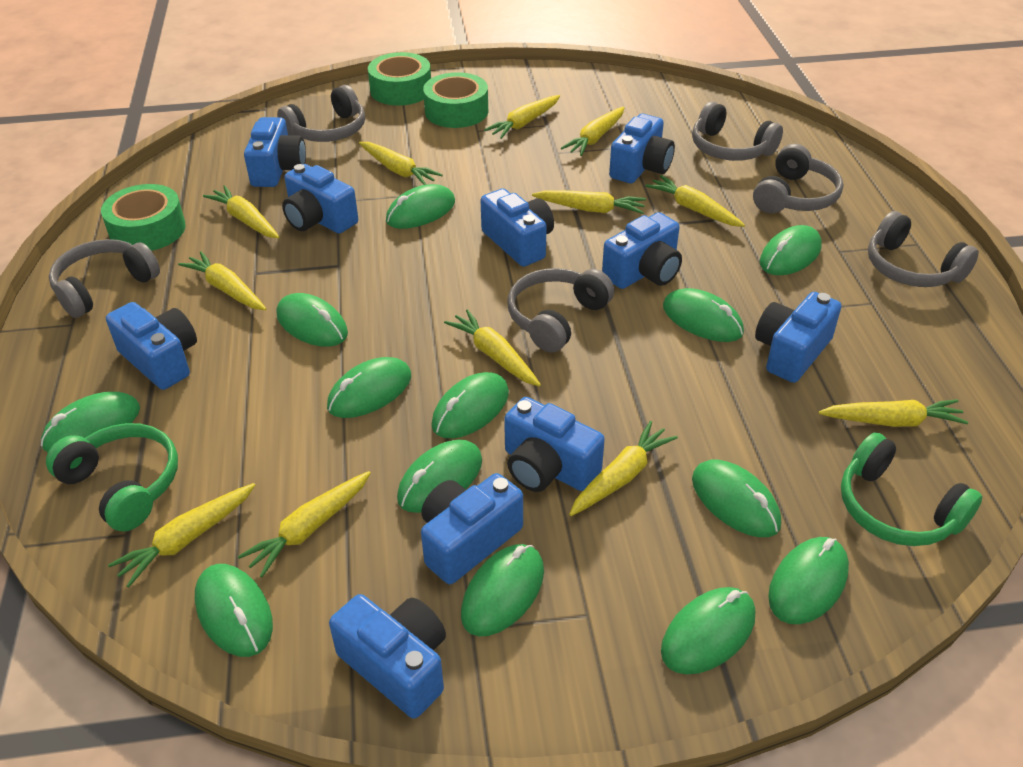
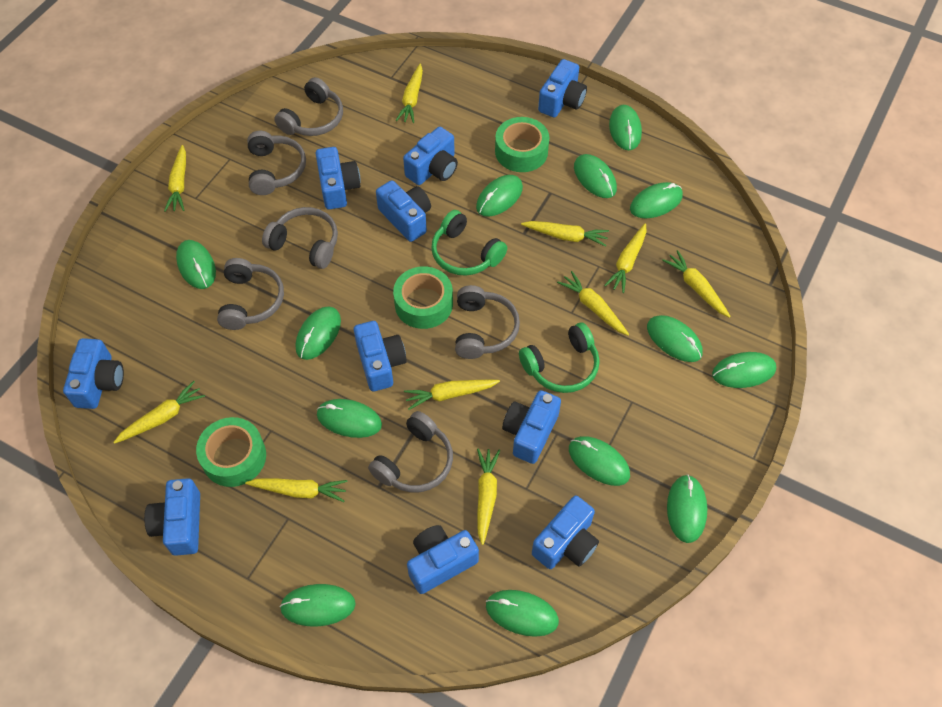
yellow carrot: [108,483,255,587] [178,251,266,310] [203,185,280,239] [238,471,371,577] [359,142,443,185] [444,309,541,387] [484,95,560,139] [532,190,646,214] [561,107,625,156] [569,421,678,516] [645,175,745,227] [818,399,968,427] = 12 -> [114,381,205,444] [164,145,186,212] [245,478,347,502] [396,64,423,123] [404,379,500,410] [477,448,500,545] [521,221,609,247] [557,271,629,335] [604,223,646,293] [662,250,731,318] = 10

